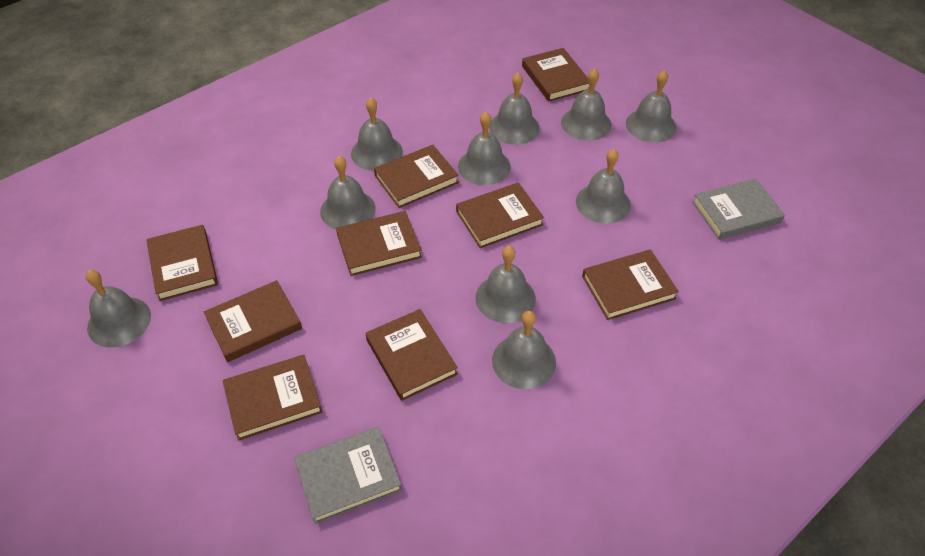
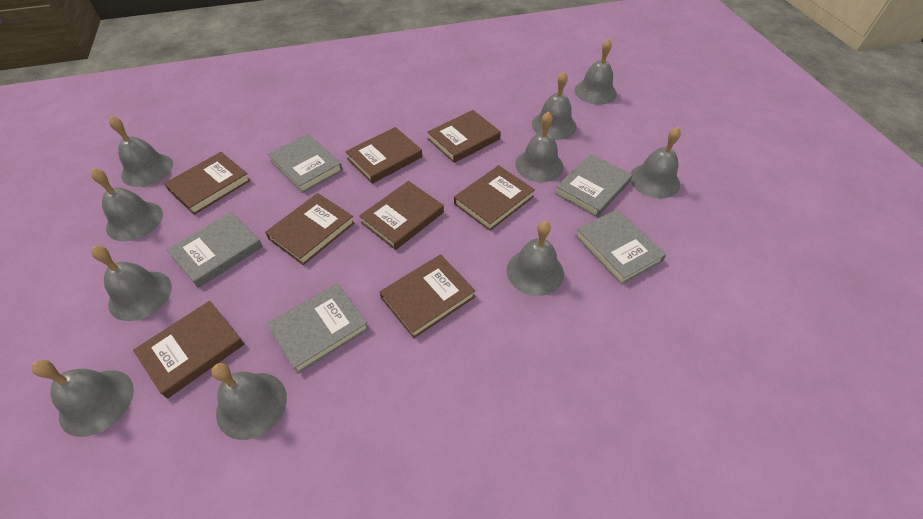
brown book: [146,225,218,301] [204,280,302,362] [223,355,322,441] [336,211,422,276] [366,309,458,401] [374,145,459,208] [456,182,544,248] [522,48,589,102] [582,249,679,320] = 9 -> [133,301,244,399] [164,152,251,215] [265,193,354,265] [345,127,422,184] [359,181,444,250] [380,254,475,338] [427,110,501,163] [454,165,535,231] = 8
grey book: [294,426,402,524] [692,178,785,240] = 2 -> [167,212,263,288] [267,283,369,374] [268,134,343,193] [555,154,632,217] [575,209,666,285] = 5

